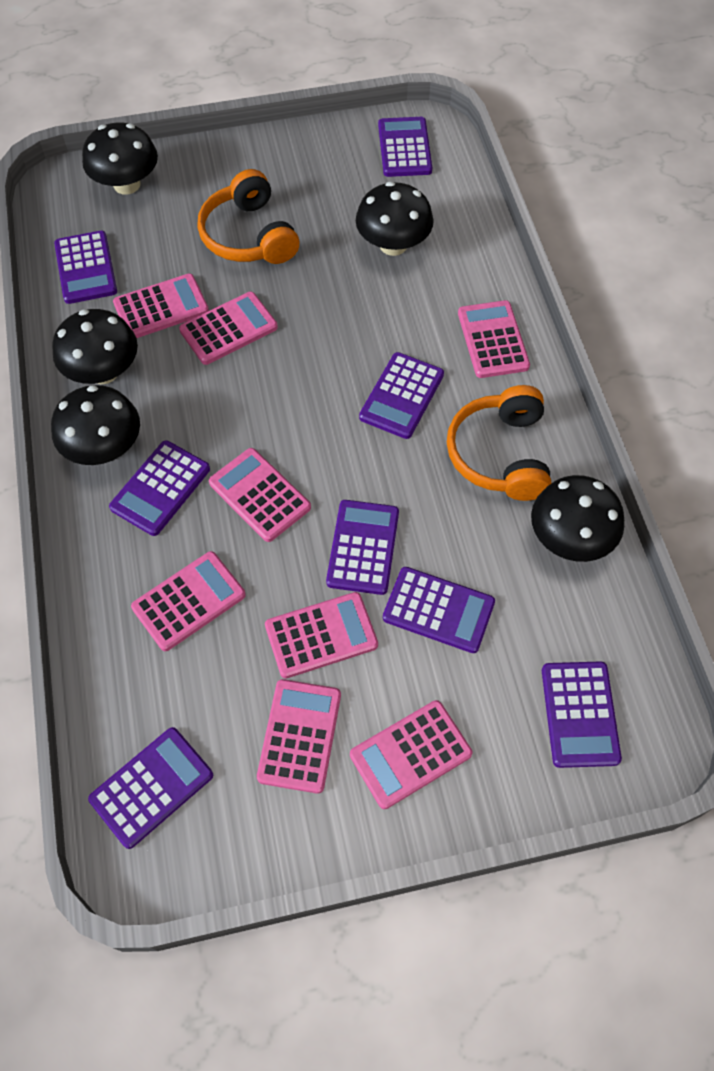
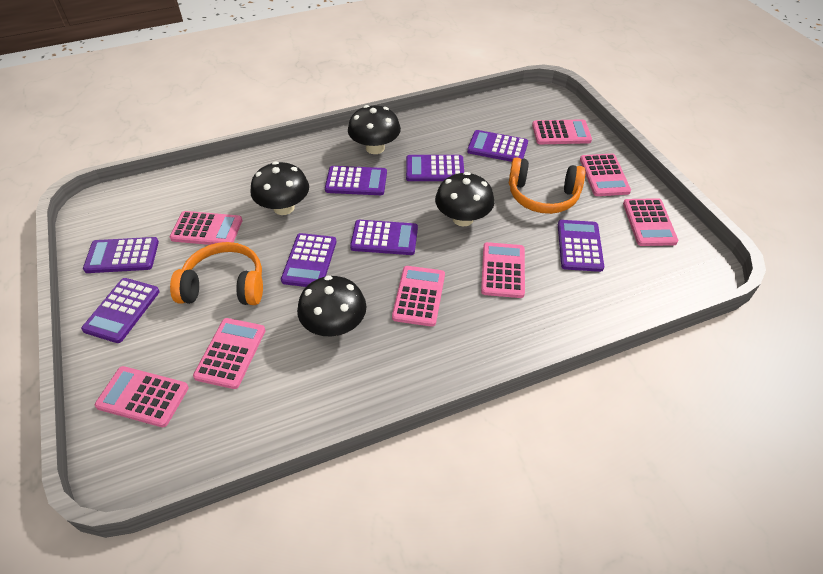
black mushroom: [51,385,140,465] [52,309,138,384] [82,122,158,194] [356,182,434,256] [531,475,624,562] = 5 -> [250,162,309,215] [297,276,366,336] [348,105,401,154] [435,172,495,226] = 4

